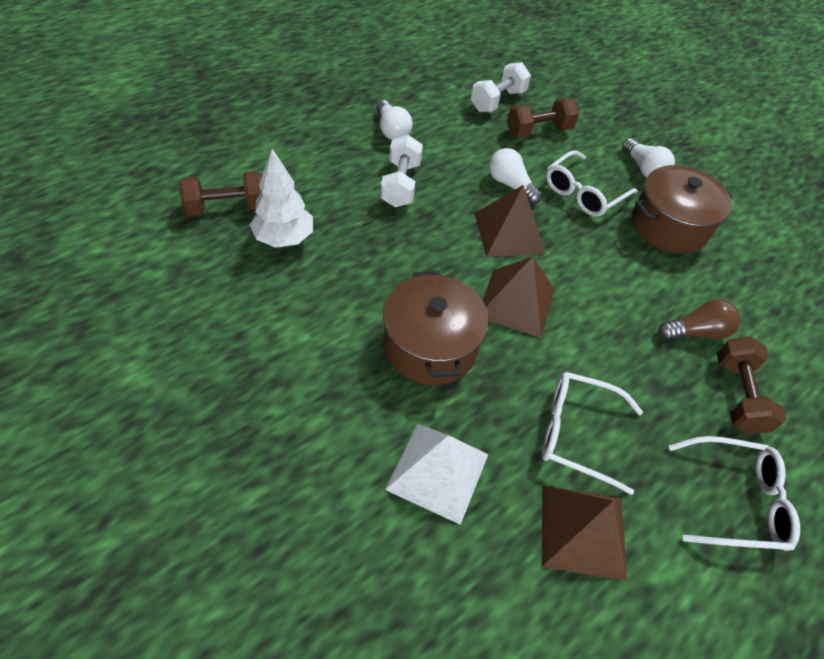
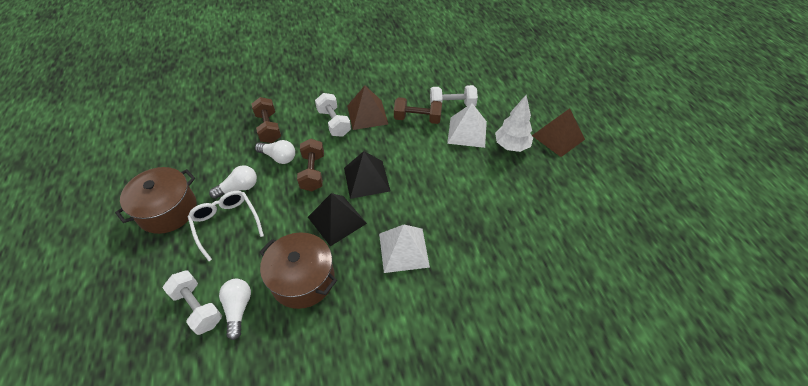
black pyramid: none = 0 -> [308,193,367,246] [344,151,390,199] = 2
brown light bulb: [659,299,741,340] = 1 -> none = 0
brown pyramid: [475,185,545,257] [483,257,554,337] [542,485,627,581] = 3 -> [347,86,388,130] [532,108,585,157] = 2
white dumbbell: [380,135,423,207] [471,62,531,112] = 2 -> [163,270,222,335] [315,93,351,137] [430,85,478,106] = 3
white glasses: [542,372,643,495] [546,150,638,217] [669,436,800,551] = 3 -> [188,191,264,261] = 1
white pyramid: [385,424,489,525] = 1 -> [379,225,430,273] [447,103,487,148] = 2

